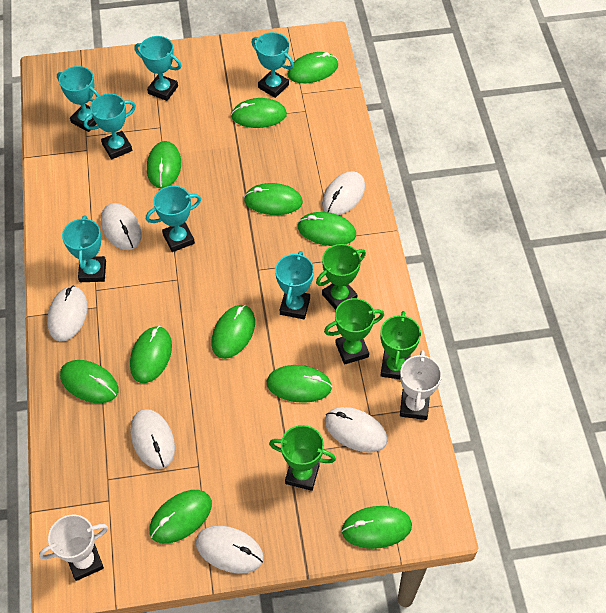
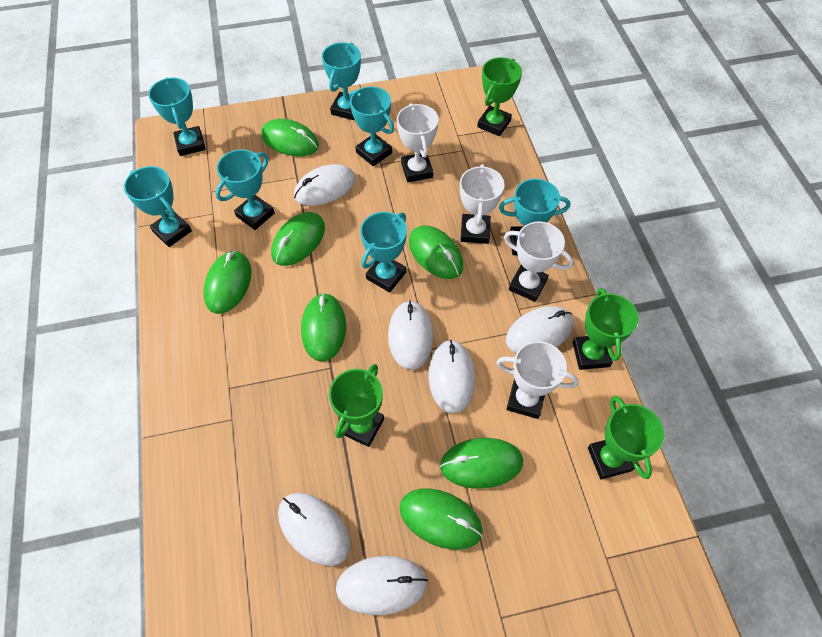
green mouse: [60,360,118,403] [130,326,172,383] [147,141,181,188] [149,490,212,544] [211,305,255,359] [231,98,287,128] [244,183,303,215] [267,365,332,403] [287,52,338,83] [298,212,356,246] [342,506,412,549] = 11 -> [203,250,251,314] [261,119,319,156] [271,212,325,266] [301,293,346,362] [399,488,483,550] [409,225,463,279] [440,438,523,489] = 7
white trophy: [39,514,108,581] [400,350,442,420] = 2 -> [397,103,439,182] [460,164,505,244] [496,341,579,419] [504,222,573,302] = 4

